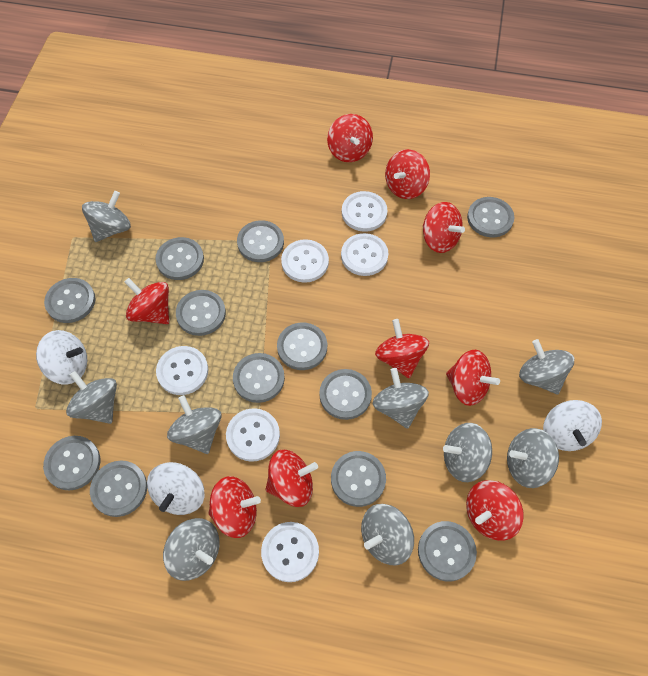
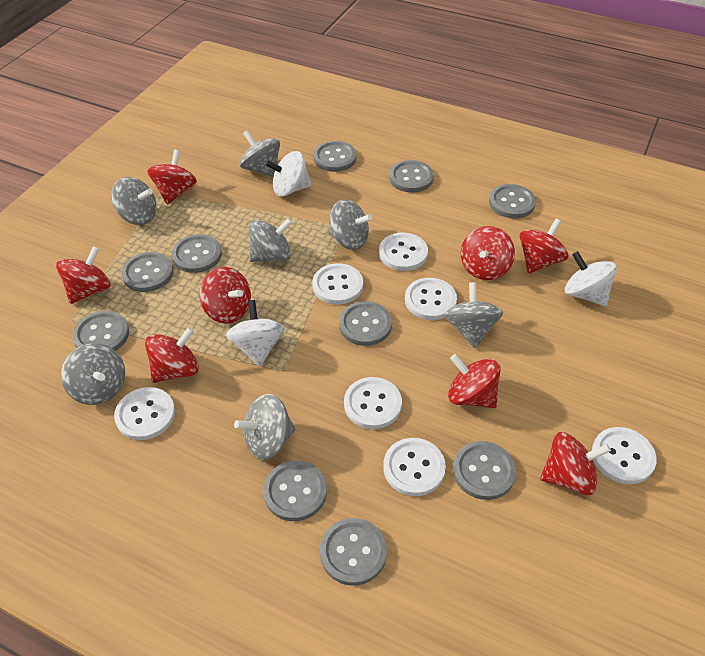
grey button: [43,436,100,490] [44,278,95,323] [90,460,147,517] [155,237,204,280] [176,290,226,336] [233,353,285,403] [237,220,284,262] [277,322,327,370] [319,369,372,420] [331,451,386,507] [418,521,477,581] [467,197,514,237] = 12 -> [73,311,129,351] [122,252,173,292] [172,234,222,273] [263,460,327,521] [313,141,356,172] [320,518,387,586] [339,301,392,346] [389,160,434,193] [453,441,516,500] [489,184,536,218] = 10
grey spinning top: [66,371,117,424] [82,191,131,242] [163,518,220,581] [167,395,222,454] [361,504,414,565] [373,368,429,429] [443,423,492,482] [507,428,559,488] [519,339,574,394] = 9 -> [61,343,125,405] [111,177,157,225] [234,394,295,460] [240,130,280,177] [249,218,293,262] [328,199,372,250] [445,282,503,348] = 7
red spinning top: [125,278,169,324] [208,476,261,538] [266,450,318,507] [327,114,373,162] [375,319,429,378] [385,149,430,199] [423,202,465,253] [446,350,500,406] [466,480,524,541] = 9 -> [56,246,111,304] [145,327,199,383] [147,150,197,205] [199,267,251,324] [448,354,501,408] [461,226,515,280] [519,219,568,273] [540,432,611,495] = 8
white button: [156,346,208,395] [226,408,280,462] [261,522,319,582] [281,239,329,283] [341,233,388,276] [342,191,388,232] = 6 -> [114,387,175,440] [312,263,363,305] [344,377,402,429] [379,233,428,271] [383,438,446,496] [405,278,457,320] [592,427,657,484] = 7

